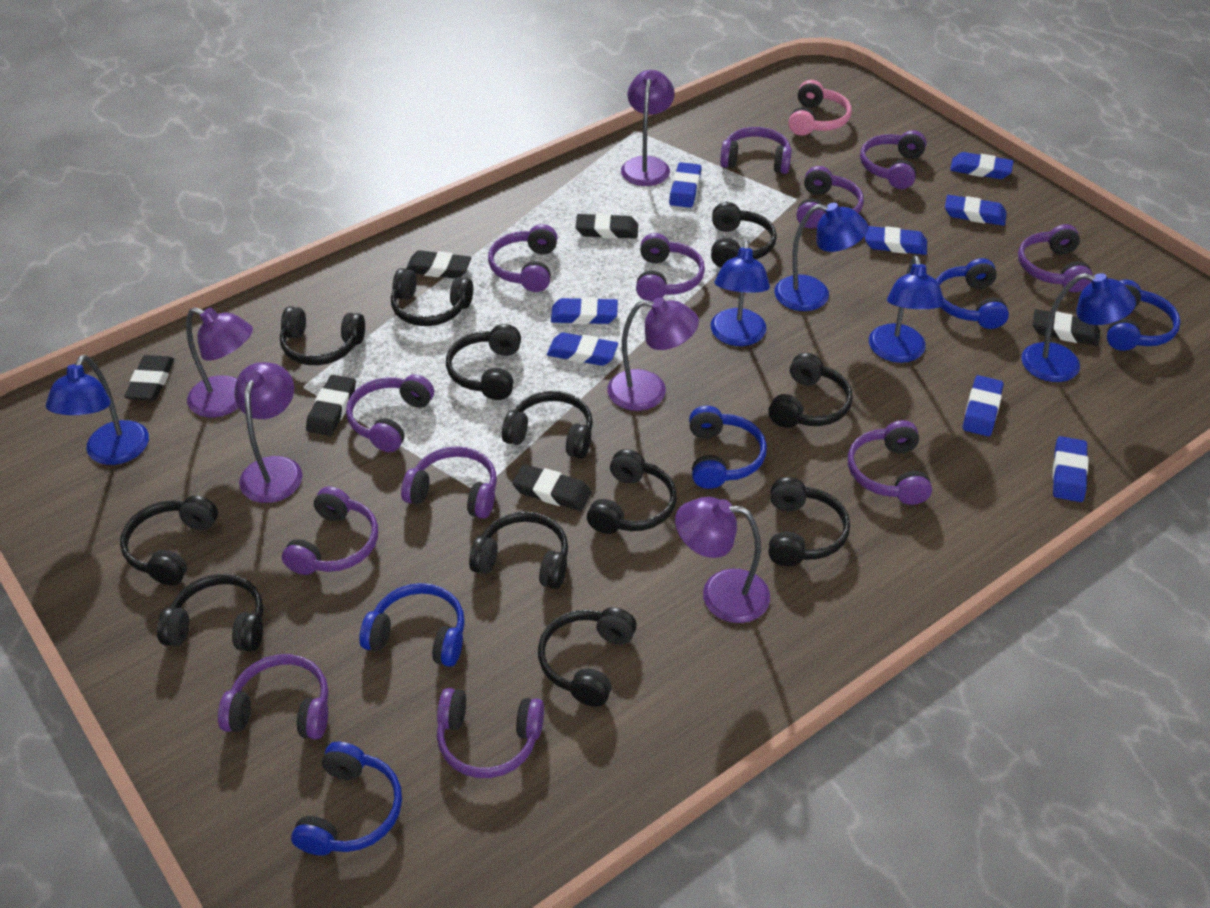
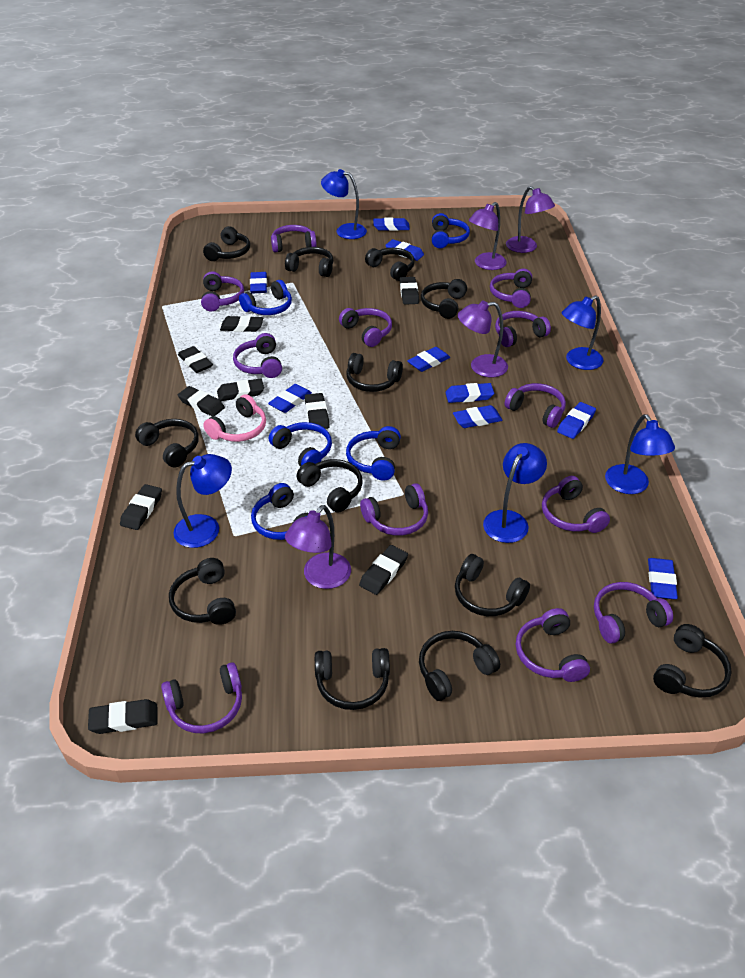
black eraser: [124,355,174,401] [306,375,356,436] [406,250,471,279] [512,464,592,511] [575,213,638,239] [1033,309,1100,346] = 6 -> [88,699,157,734] [120,484,162,530] [178,346,213,373] [178,386,225,416] [217,378,264,401] [220,316,263,332] [305,393,330,429] [359,545,408,595] [400,277,419,305] = 9
blue eraser: [547,332,618,366] [551,297,618,324] [669,162,701,208] [865,226,927,255] [945,195,1006,226] [950,152,1014,179] [963,375,1004,436] [1053,436,1088,502] = 8 -> [250,272,267,294] [268,384,312,413] [373,218,410,231] [385,239,424,261] [407,347,450,372] [445,383,494,403] [453,405,503,428] [557,402,596,439] [648,558,678,599] = 9
purple lamp: [186,307,253,417] [234,362,302,503] [608,297,699,411] [621,70,675,186] [675,497,770,623] = 5 -> [285,505,351,589] [458,301,508,377] [469,202,507,270] [506,186,555,253] = 4

